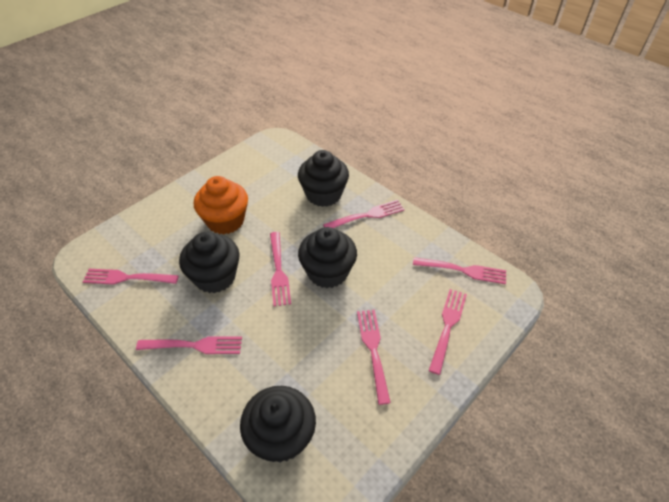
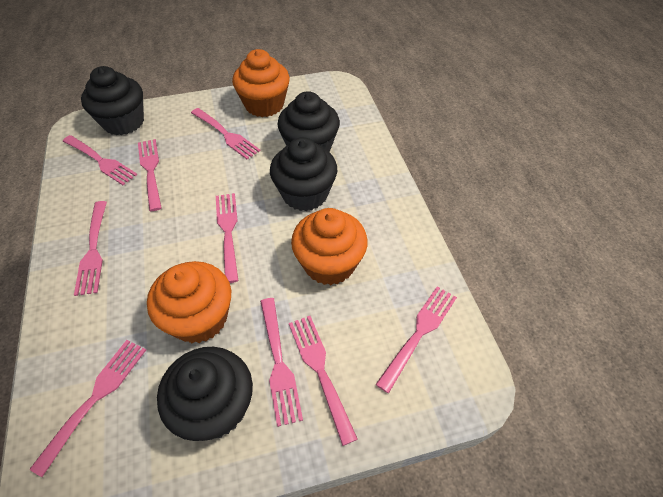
orange cupcake: [194,176,248,234] = 1 -> [147,261,231,343] [232,49,290,117] [291,208,368,285] = 3
pink fork: [83,269,179,285] [136,336,242,354] [270,232,291,306] [323,200,405,228] [357,310,391,405] [413,257,506,284] [429,289,467,375] = 7 -> [29,340,146,477] [63,135,137,185] [74,201,107,296] [138,139,162,211] [191,108,260,159] [216,193,239,283] [260,298,303,427] [289,316,358,446] [375,286,457,393] = 9

